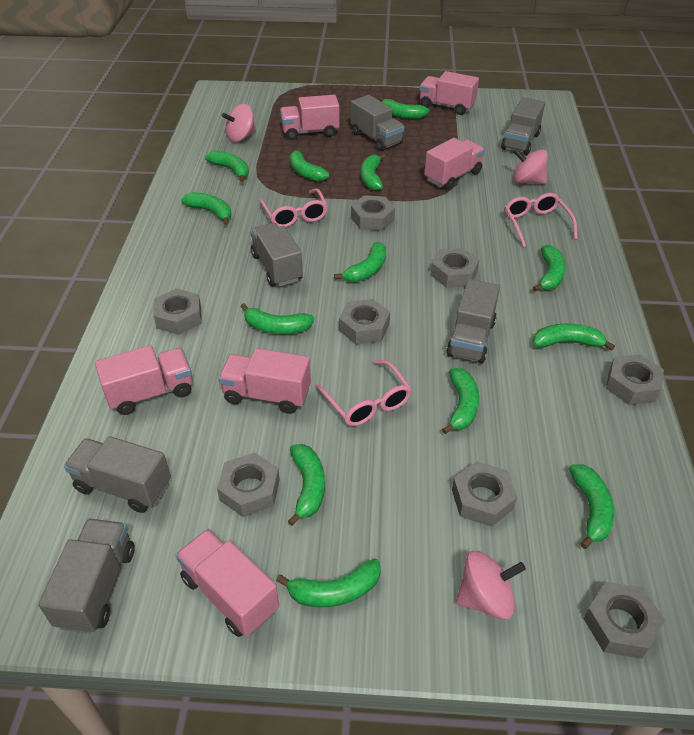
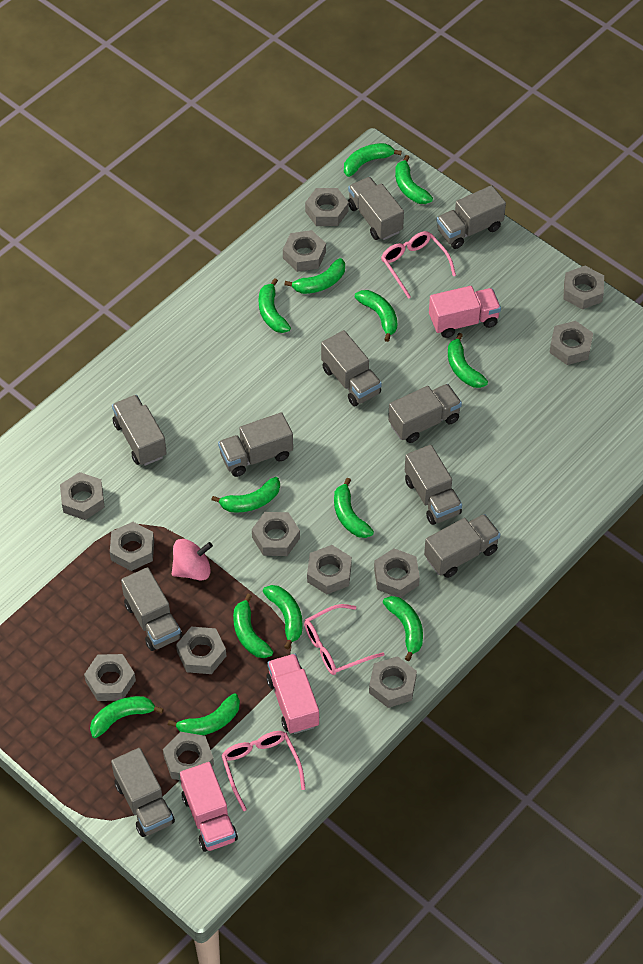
grey nut: [153,288,202,335] [217,452,280,517] [339,299,390,345] [351,195,395,231] [431,248,479,288] [452,461,517,527] [583,582,665,659] [606,354,664,405] = 8 -> [60,472,105,520] [84,654,136,701] [110,522,154,571] [163,732,214,780] [176,627,226,674] [252,512,300,556] [283,230,326,272] [305,188,349,226] [307,545,352,594] [369,656,417,708] [374,548,420,598] [549,321,593,365] [563,266,604,310] = 13
grey truck: [38,519,135,634] [64,436,171,513] [250,223,303,287] [351,95,404,151] [446,279,500,364] [501,97,545,155] = 6 -> [111,748,175,837] [112,395,167,466] [121,567,182,651] [218,412,293,477] [321,330,382,407] [348,177,404,240] [388,384,462,443] [405,445,462,525] [424,514,500,578] [437,185,506,249] = 10
pink spinning top: [222,104,256,142] [456,551,526,620] [513,148,548,184] = 3 -> [172,539,213,581] = 1
pink truck: [95,345,192,415] [176,529,279,637] [218,348,311,414] [280,95,340,140] [420,71,479,115] [425,138,485,190] = 6 -> [180,762,238,852] [266,654,319,734] [429,286,501,338] = 3

